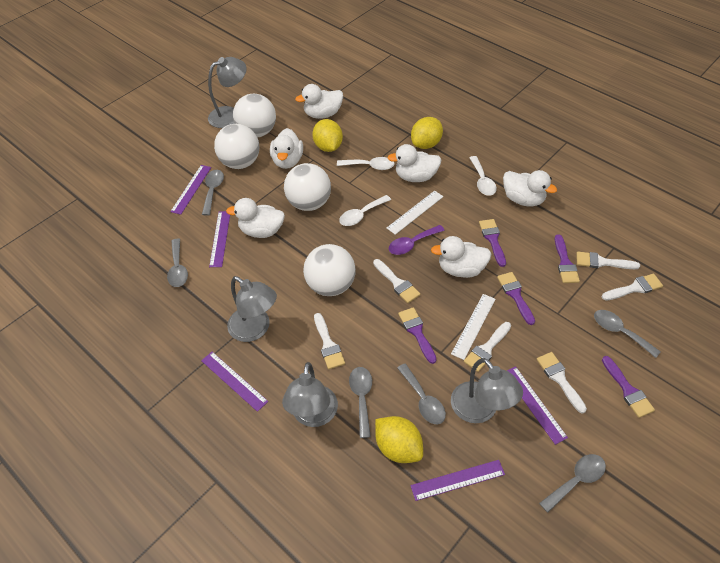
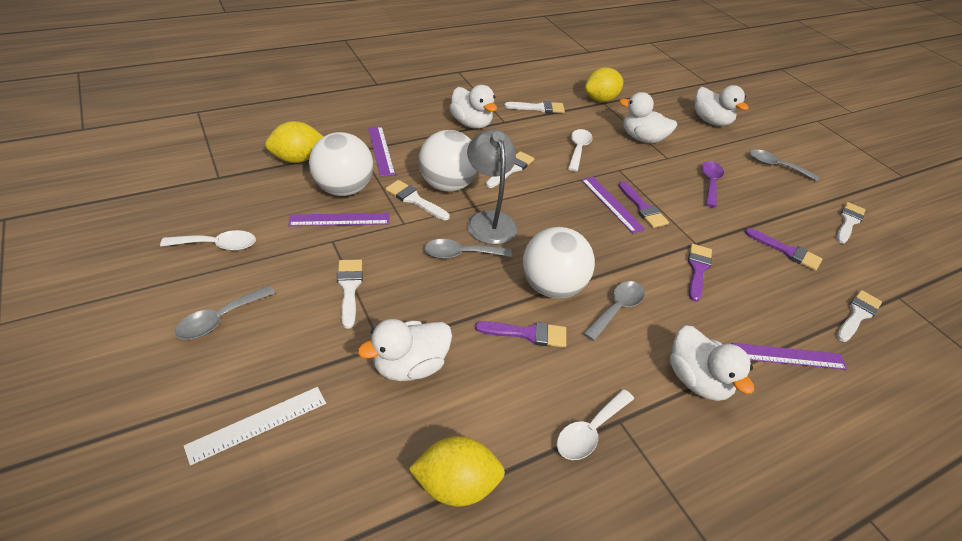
grey lamp: [208,57,247,128] [227,276,277,342] [282,362,338,427] [451,358,523,423] = 4 -> [467,129,517,245] = 1
grey spoon: [167,239,188,287] [202,170,224,216] [349,367,372,438] [397,364,446,425] [539,454,606,513] [594,310,661,358] = 6 -> [175,285,275,340] [424,239,512,259] [583,281,645,341] [750,149,819,181] = 4
purple brush: [398,307,437,364] [479,219,506,267] [497,272,535,325] [555,234,580,283] [602,356,655,418] = 5 -> [475,321,566,348] [618,181,669,228] [688,244,712,302] [745,228,822,271] = 4
purple ruler: [170,165,211,215] [201,352,268,412] [209,211,230,267] [410,460,505,501] [507,366,568,445] = 5 -> [288,213,389,226] [368,126,395,176] [581,177,645,233] [732,343,847,370] = 4
white ball: [214,124,259,169] [233,94,276,138] [284,163,331,211] [303,244,356,296] = 4 -> [309,132,373,196] [418,130,478,192] [523,227,595,299] = 3
white duck: [226,198,285,238] [270,128,303,169] [295,84,343,119] [388,144,441,182] [431,236,492,278] [503,170,557,207] = 6 -> [358,319,452,381] [449,85,497,129] [619,92,677,143] [670,325,754,401] [695,85,749,126] = 5
white ruler: [387,191,443,235] [451,294,496,360] = 2 -> [184,387,326,466] = 1

